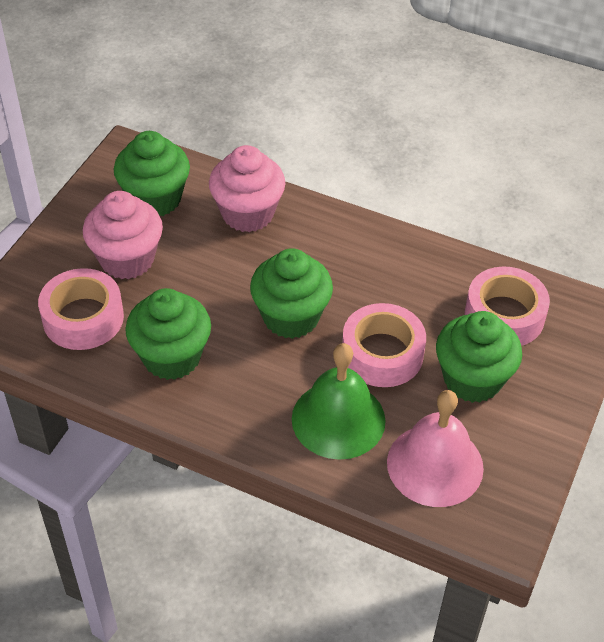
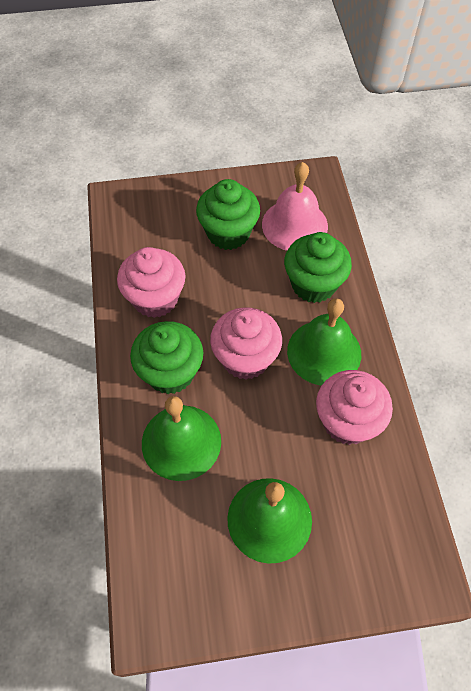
green bell: [292,343,386,460] = 1 -> [142,396,221,481] [227,478,312,564] [287,298,361,386] = 3
green cupcake: [114,131,190,216] [125,288,211,380] [250,248,333,339] [436,311,522,403] = 4 -> [130,321,203,394] [196,179,260,250] [284,232,352,303] = 3
pink cupcake: [83,191,163,279] [209,145,285,232] = 2 -> [117,247,185,318] [210,307,282,380] [316,370,393,445] = 3
pink tape: [38,268,124,350] [342,303,426,387] [465,267,550,346] = 3 -> none = 0

